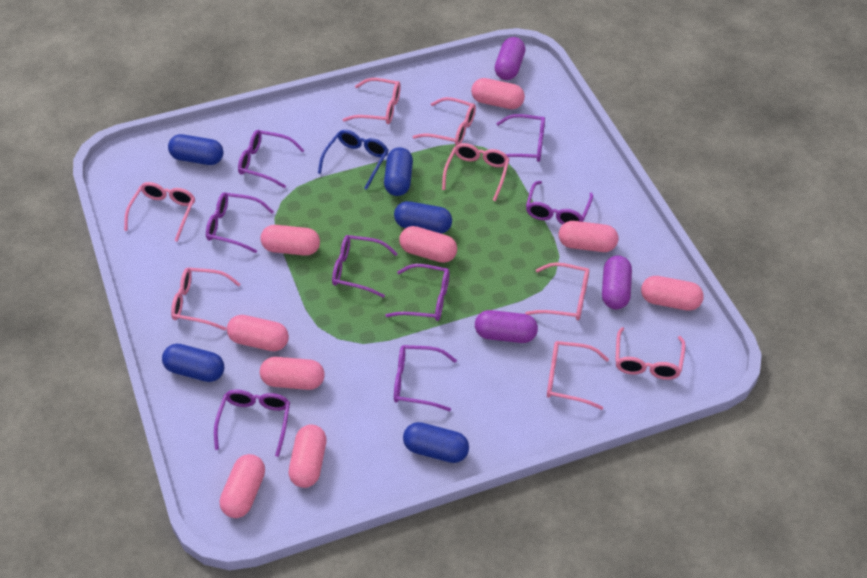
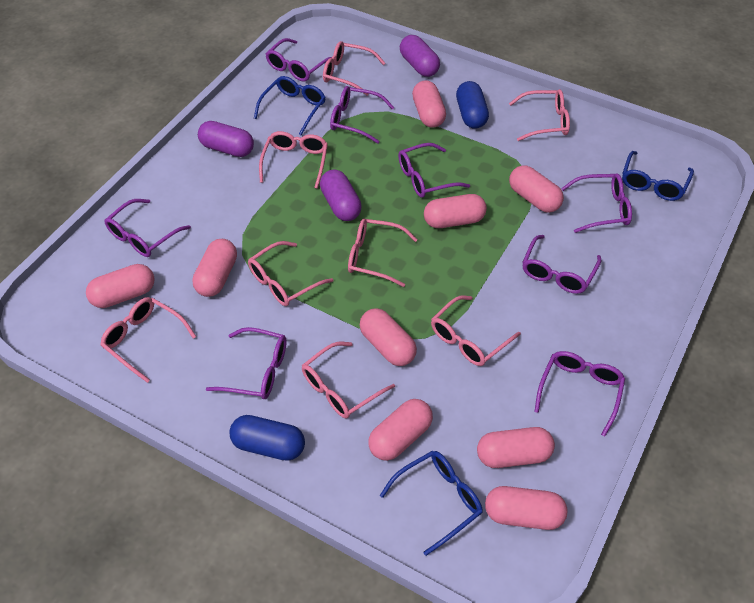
blue capsule: [162,343,224,382] [168,134,224,165] [384,147,413,196] [394,201,452,234] [403,422,469,463] = 5 -> [229,415,305,461] [456,81,489,129] = 2
blue glasses: [318,130,388,190] = 1 -> [254,76,326,135] [380,451,483,556] [622,151,694,201] = 3

